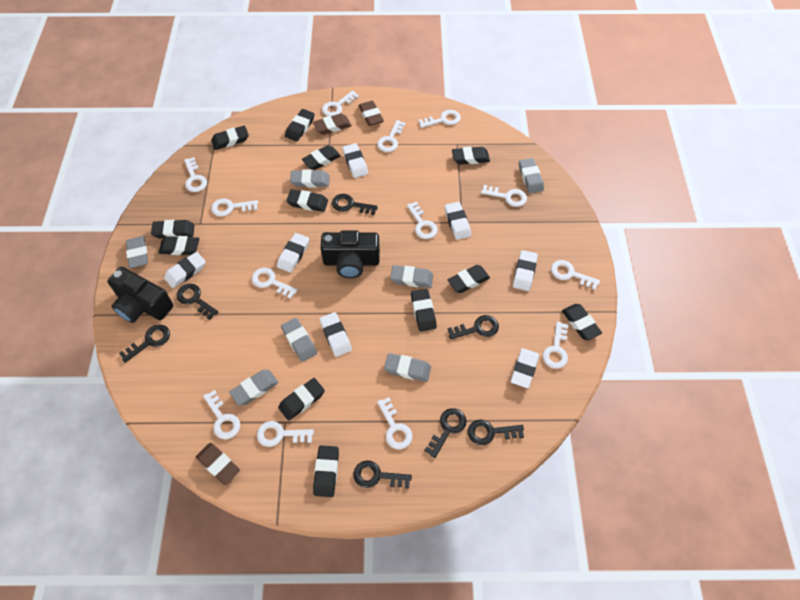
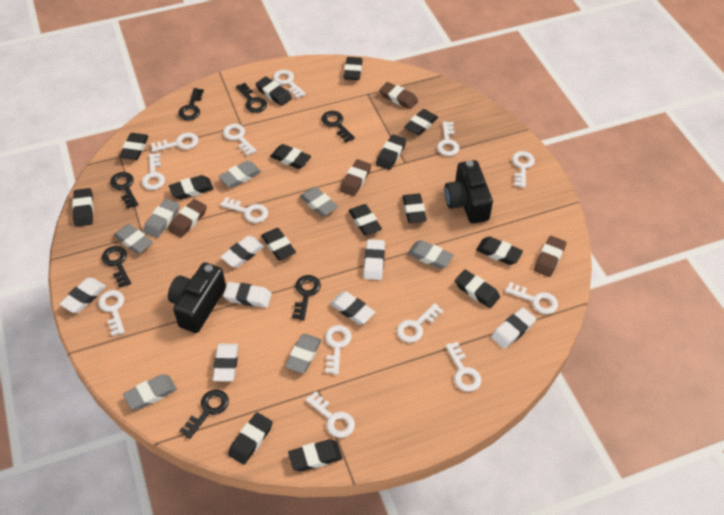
black eraser: [151,220,195,239] [158,236,199,255] [211,126,249,150] [278,378,325,421] [285,109,314,142] [286,190,328,212] [302,145,341,170] [313,446,339,497] [411,289,437,331] [448,265,490,293] [452,147,490,165] [562,304,602,340] = 12 -> [72,188,94,227] [119,133,149,160] [169,175,214,200] [228,412,273,465] [255,77,292,106] [261,228,296,260] [270,144,311,169] [288,439,342,472] [344,57,362,80] [349,204,382,235] [376,134,406,170] [402,194,427,223] [404,109,438,135] [455,270,500,308] [476,236,523,265] = 15
brown eraser: [196,443,240,485] [313,113,351,135] [358,101,384,126] = 3 -> [168,199,207,238] [340,159,371,196] [379,82,418,109] [534,236,566,277] = 4

